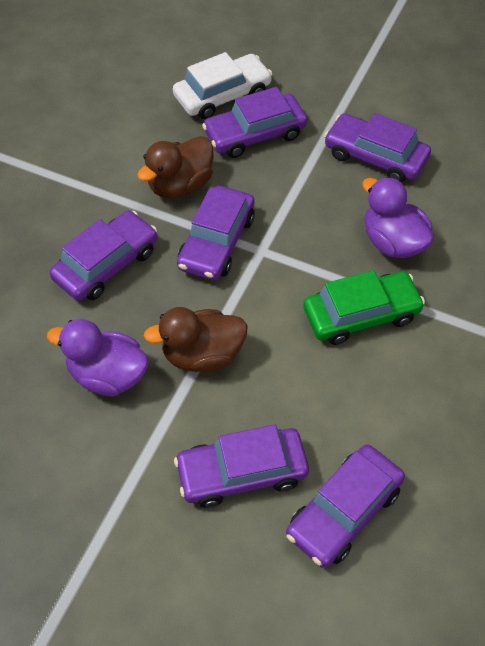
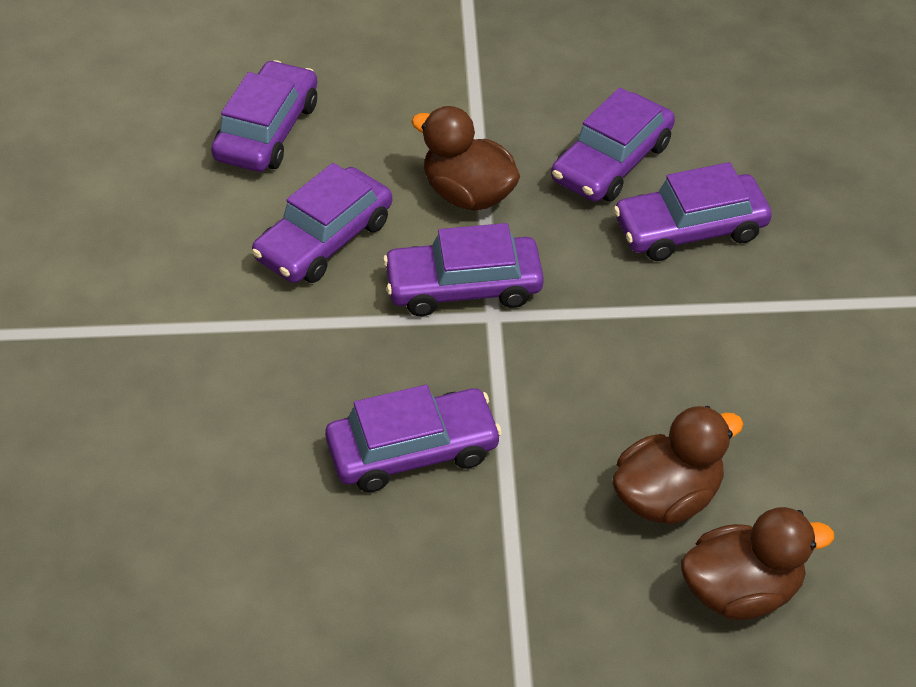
brown duck: [137,136,214,199] [143,307,248,372] = 2 -> [411,106,520,211] [612,406,743,525] [681,507,834,620] = 3
green car: [303,270,425,345] = 1 -> none = 0
purple duck: [47,319,149,396] [362,177,434,258] = 2 -> none = 0
white car: [173,52,272,119] = 1 -> none = 0

